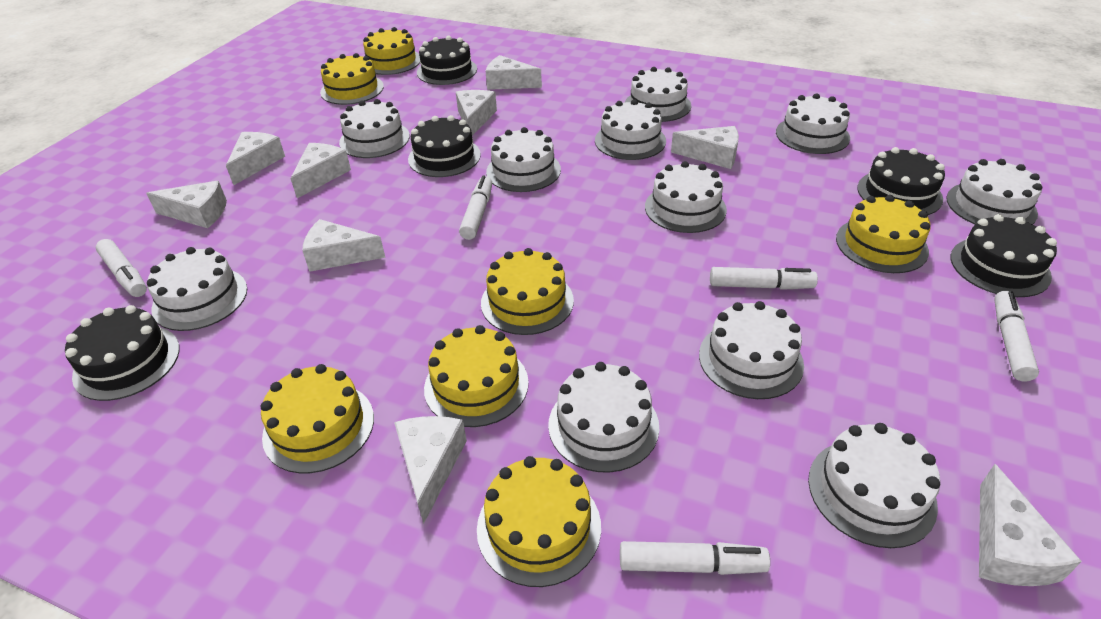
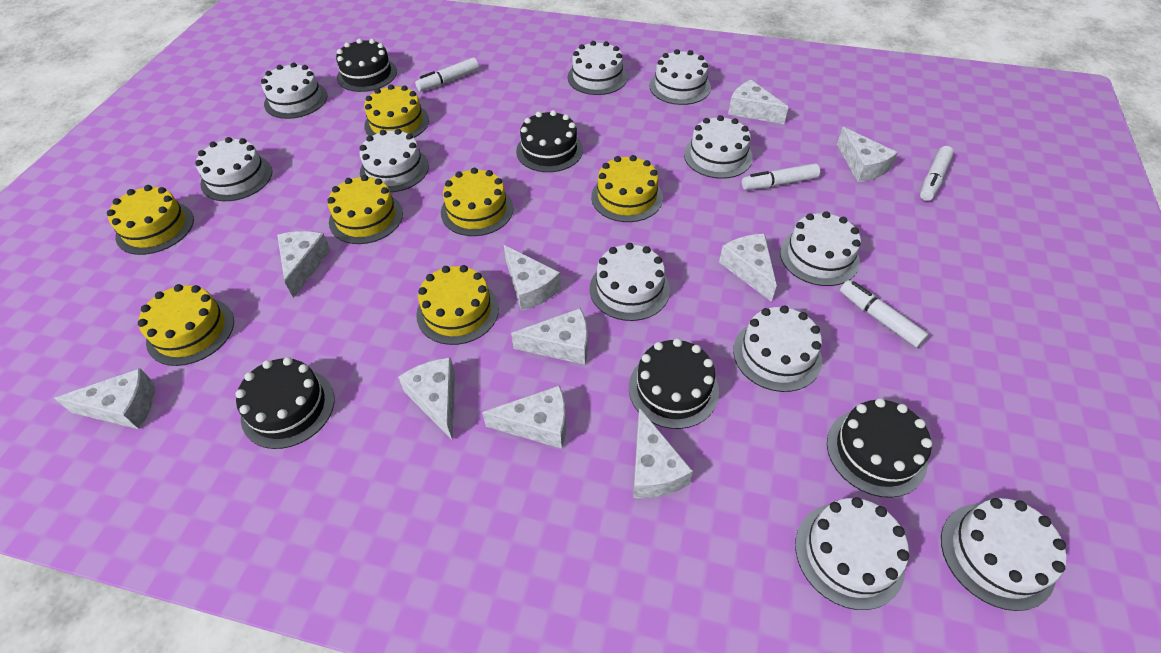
white cheese: [146,181,227,228] [226,132,285,185] [291,143,351,198] [302,219,386,272] [394,416,467,524] [456,90,497,136] [485,55,542,90] [671,126,739,169] [979,464,1082,586] = 9 -> [54,368,155,429] [277,231,331,298] [398,358,455,440] [482,385,566,449] [504,245,561,311] [511,308,588,365] [633,408,693,498] [719,234,777,302] [728,80,788,124] [837,127,898,182] = 10
white marker: [96,239,147,297] [459,176,492,240] [620,541,770,575] [710,267,818,290] [994,291,1039,381] = 5 -> [415,57,479,91] [742,163,820,190] [840,280,929,348] [920,146,954,201] = 4

